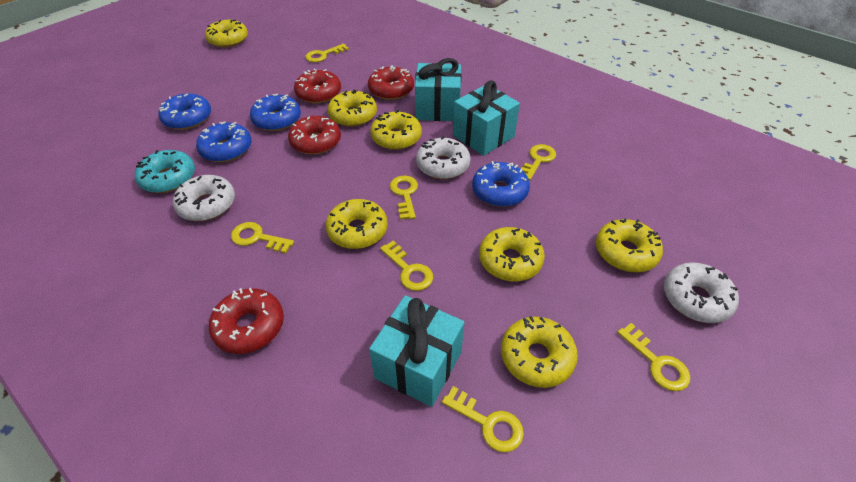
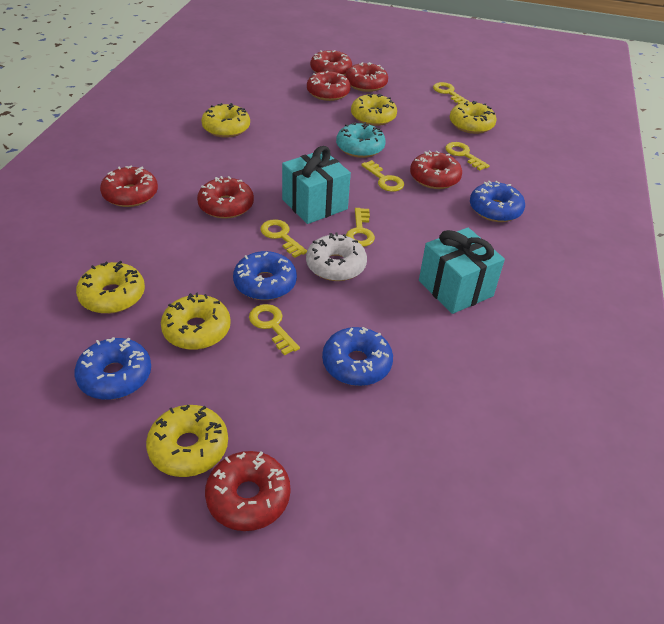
red donut: [209,288,284,354] [288,116,341,155] [294,69,341,104] [368,65,414,100] = 4 -> [100,166,158,207] [197,176,254,219] [205,451,290,531] [307,71,351,101] [310,50,352,75] [345,62,388,92] [410,151,462,189] = 7
turquoise gift: [369,295,465,407] [415,58,461,121] [453,80,520,156] = 3 -> [282,146,351,224] [419,228,505,314] = 2
white donut: [173,175,235,221] [416,136,471,179] [664,262,739,323] = 3 -> [306,233,367,281] = 1
yellow donut: [205,20,248,48] [326,199,388,249] [328,90,377,127] [370,110,422,150] [479,227,545,281] [501,316,578,388] [596,219,663,272] = 7 -> [76,261,145,314] [146,405,228,477] [161,293,231,350] [201,103,250,138] [351,93,397,126] [450,101,496,134] = 6
yellow key: [231,222,294,254] [305,44,349,62] [380,240,433,291] [390,176,418,220] [442,386,524,452] [521,144,556,180] [617,323,690,391] = 7 -> [249,304,300,356] [260,219,307,258] [346,208,375,247] [361,160,404,192] [433,82,469,104] [445,142,490,171] = 6

